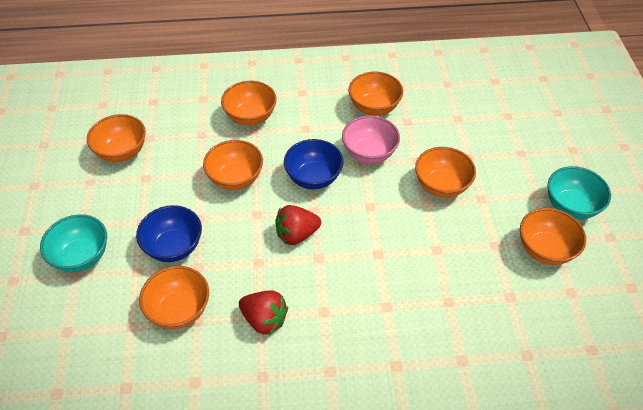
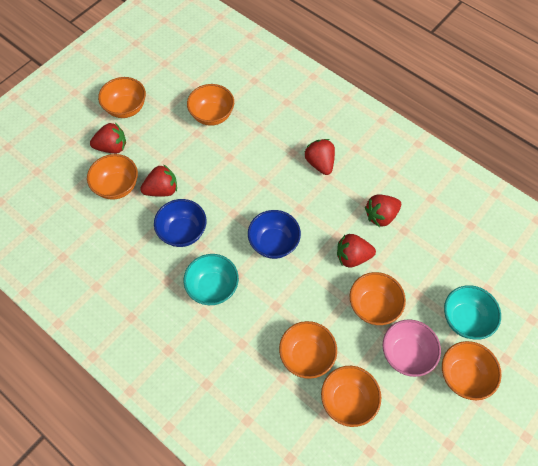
red strawberry: [239,290,288,335] [275,205,321,245] = 2 -> [90,123,126,154] [140,164,177,197] [305,139,335,175] [337,234,376,267] [365,194,401,227] = 5

